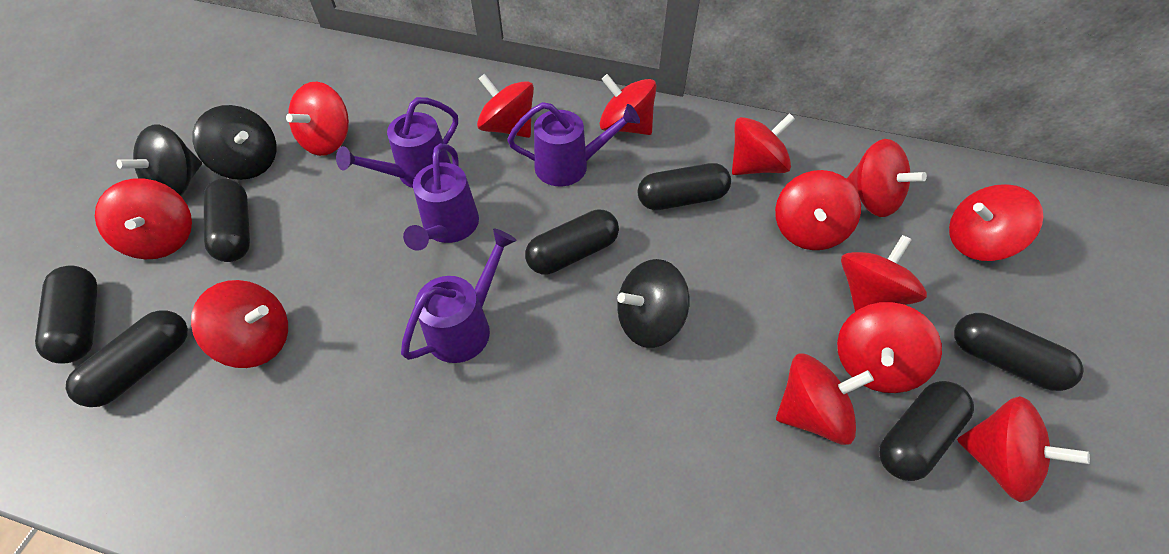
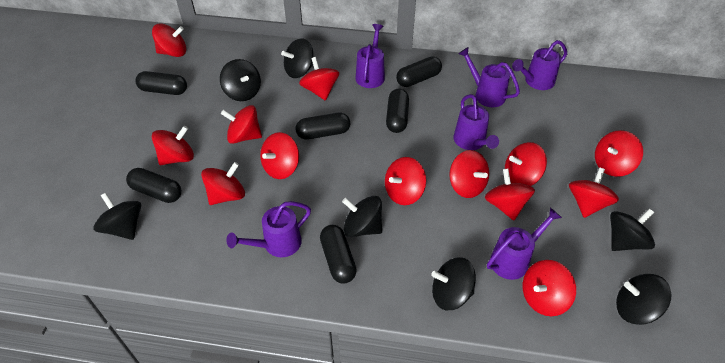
black capsule: [35,266,97,364] [66,310,188,407] [204,178,250,262] [525,209,619,275] [637,163,731,210] [879,381,974,481] [954,313,1084,391] = 7 -> [126,168,182,203] [136,71,187,95] [295,113,350,140] [320,225,357,284] [386,89,409,133] [396,56,442,87] = 6
black spinning top: [117,124,202,196] [192,105,276,180] [617,259,690,348] = 3 -> [93,193,141,240] [220,59,261,101] [281,38,313,78] [342,196,382,237] [431,257,476,310] [610,209,655,251] [616,274,672,325] = 7
purple watering can: [336,97,458,188] [401,229,517,363] [403,144,479,251] [507,102,640,186] = 4 -> [226,201,311,257] [355,24,385,88] [454,94,499,150] [458,47,520,107] [487,208,562,280] [512,40,567,90] = 6

